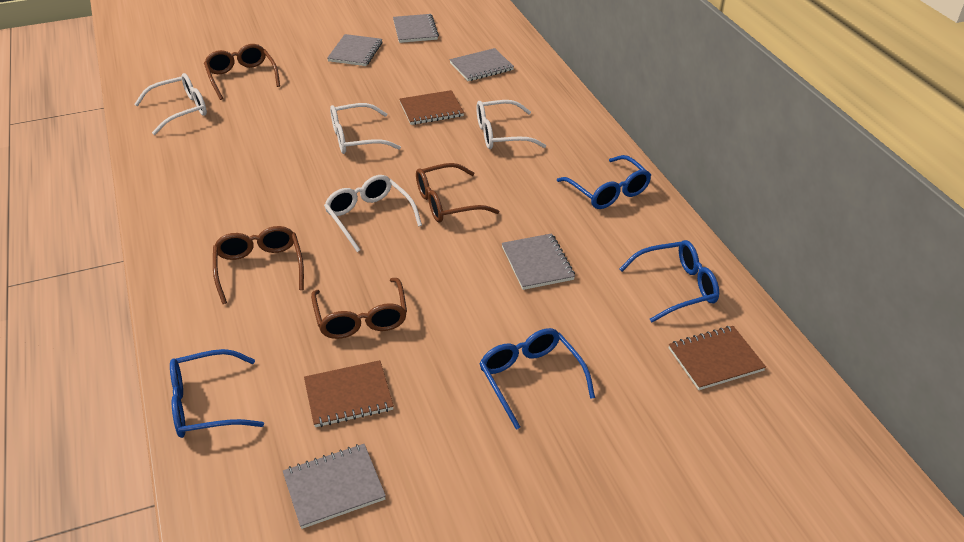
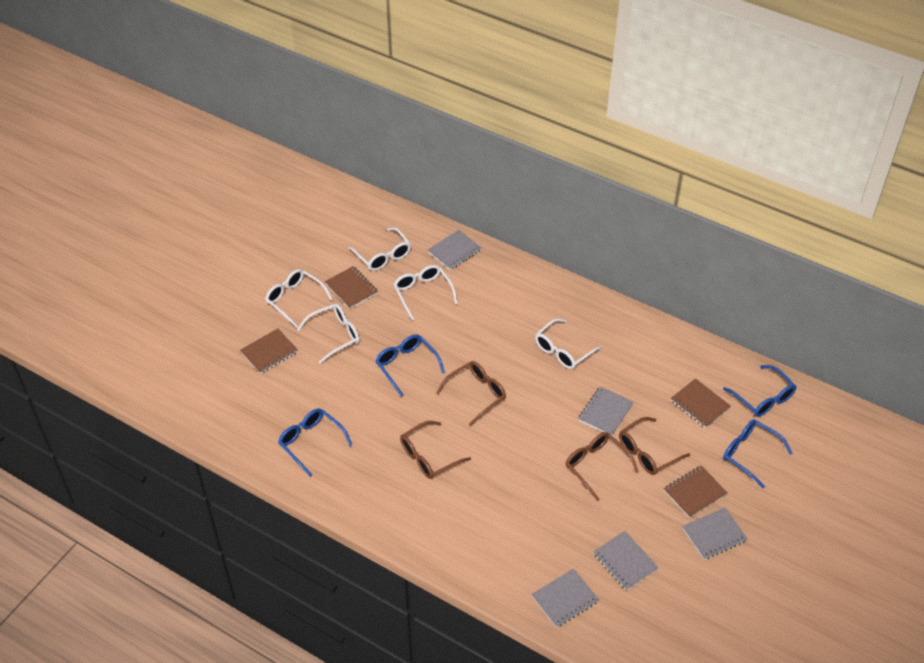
brown notebook: [304,360,394,427] [399,90,464,125] [669,326,766,390] = 3 -> [240,329,298,374] [325,266,378,309] [664,466,727,518] [670,378,731,428] = 4
white glasses: [134,73,207,135] [324,175,422,252] [330,103,401,154] [476,100,546,149] = 4 -> [265,269,333,328] [297,303,360,364] [348,227,411,271] [393,265,458,320] [535,318,603,369] = 5

